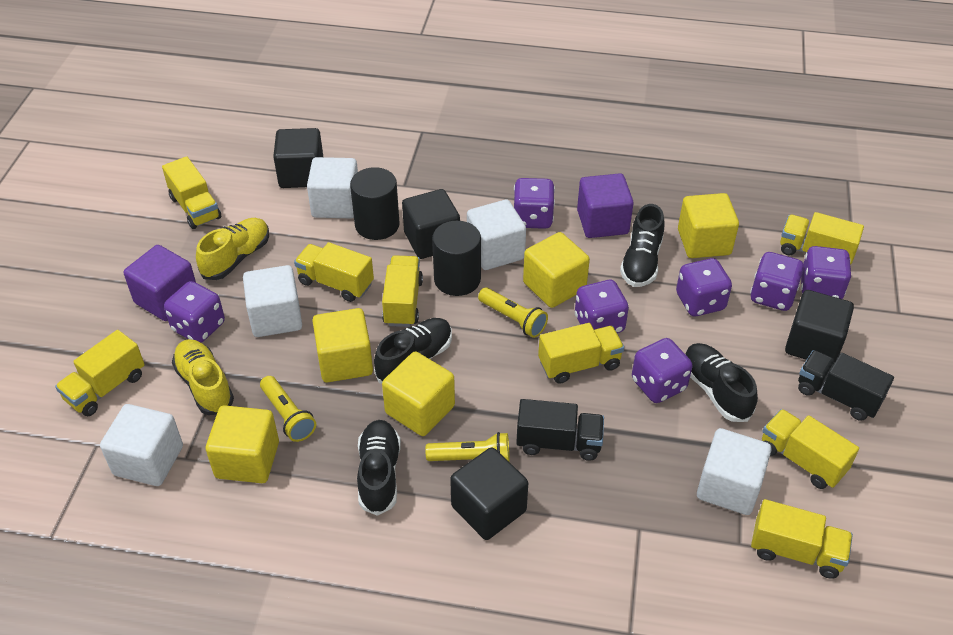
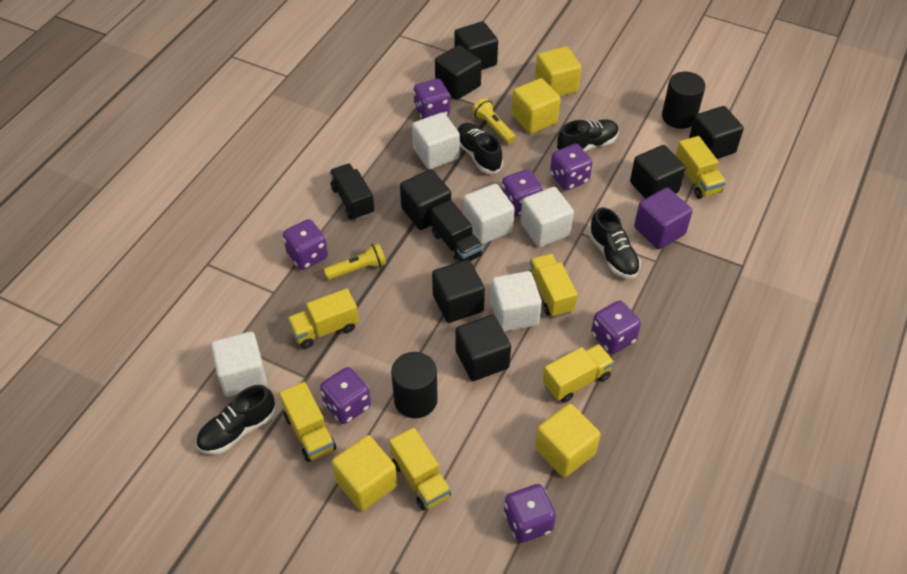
black cube: [273,128,323,188] [402,189,460,259] [450,447,528,540] [785,290,854,365] = 4 -> [400,169,451,230] [432,260,485,323] [435,45,482,100] [454,21,498,70] [456,315,511,381] [630,145,686,199] [689,106,744,159] = 7
purple cube: [124,245,196,321] [577,173,634,238] = 2 -> [634,187,693,249] = 1
yellow cube: [206,405,279,483] [312,308,373,382] [382,351,455,436] [523,232,590,308] [678,193,739,258] = 5 -> [332,435,397,511] [512,78,561,134] [535,46,582,96] [535,404,600,478] = 4
yellow flashlight: [260,376,316,442] [425,432,509,461] [478,288,548,338] = 3 -> [324,243,386,280] [472,98,516,144] = 2
yellow shoe: [172,339,234,415] [196,218,269,280] = 2 -> none = 0
yellow truck: [55,330,145,416] [162,156,221,229] [294,242,374,302] [382,255,423,327] [538,323,624,384] [751,499,853,579] [762,409,859,489] [780,212,864,264] = 8 -> [279,382,336,462] [287,289,359,349] [389,427,451,511] [530,254,578,317] [543,344,614,403] [676,136,726,199] = 6

